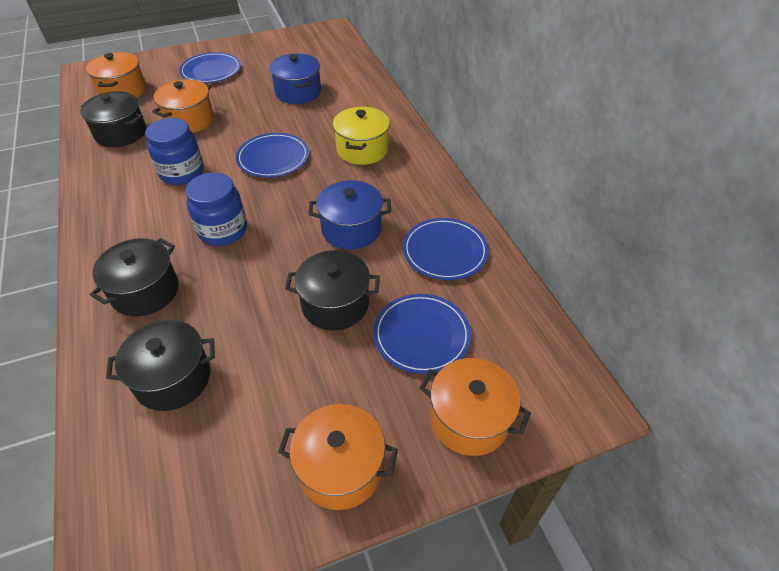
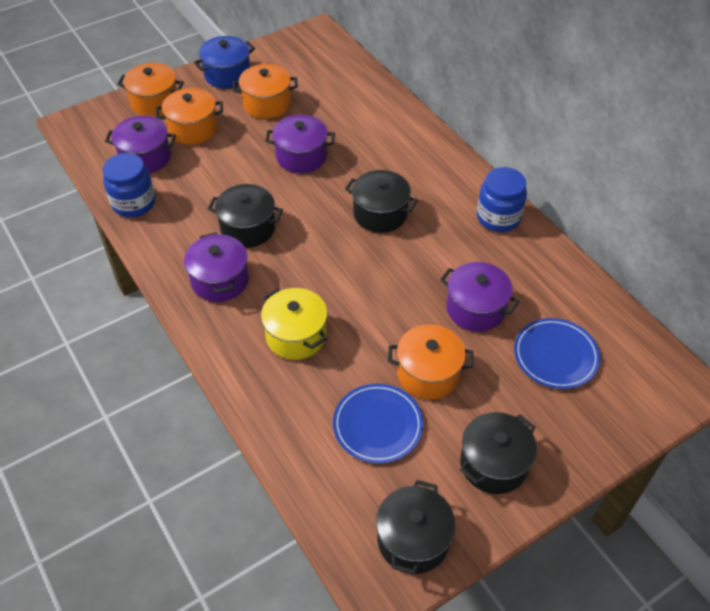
blue plate: [179,52,241,83] [236,133,309,178] [373,294,471,374] [403,218,489,280] = 4 -> [333,384,423,463] [514,318,600,389] = 2
blue pot: [269,53,321,104] [309,180,391,250] = 2 -> [194,36,255,89] = 1
purple pot: none = 0 -> [105,116,176,174] [184,232,249,302] [265,115,335,173] [440,262,519,332] = 4

